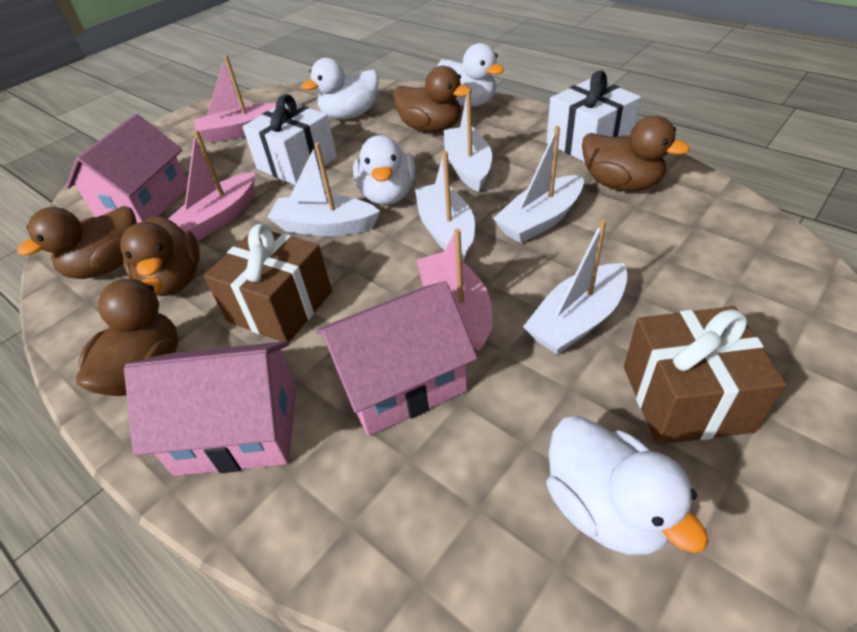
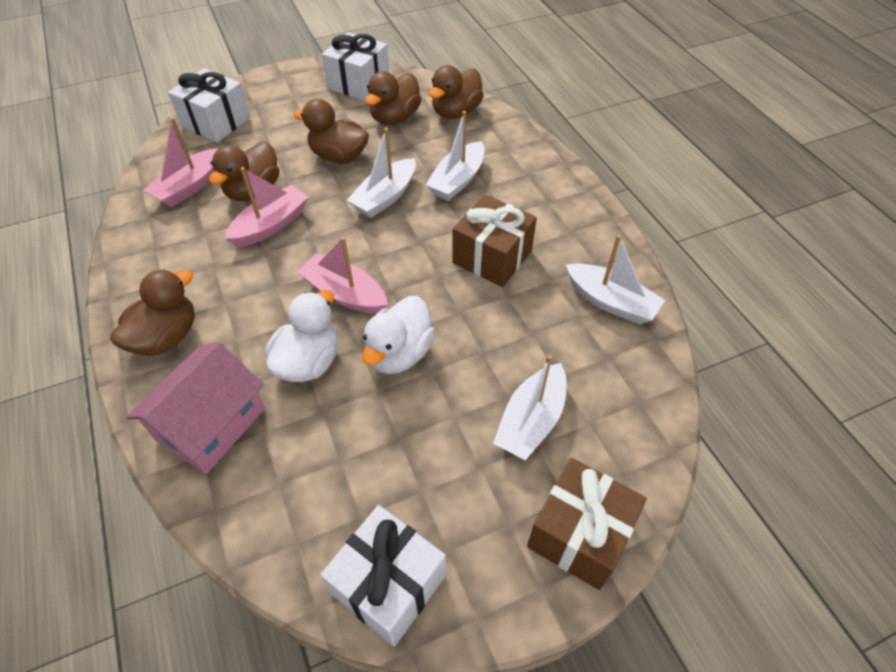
pink house: [66,114,188,223] [124,341,297,476] [316,281,477,436] = 3 -> [126,341,265,474] = 1
white boat: [267,142,380,236] [415,151,475,261] [444,90,492,192] [493,126,584,244] [523,219,628,355] = 5 -> [347,128,416,218] [426,111,485,201] [493,354,566,460] [566,235,665,324] = 4
white duck: [301,58,379,119] [353,135,415,205] [437,43,505,107] [546,416,708,555] = 4 -> [265,290,338,382] [362,296,435,374] = 2
white gift: [242,94,337,185] [547,70,641,162] = 2 -> [168,68,250,143] [320,505,446,647] [322,32,389,101] = 3

